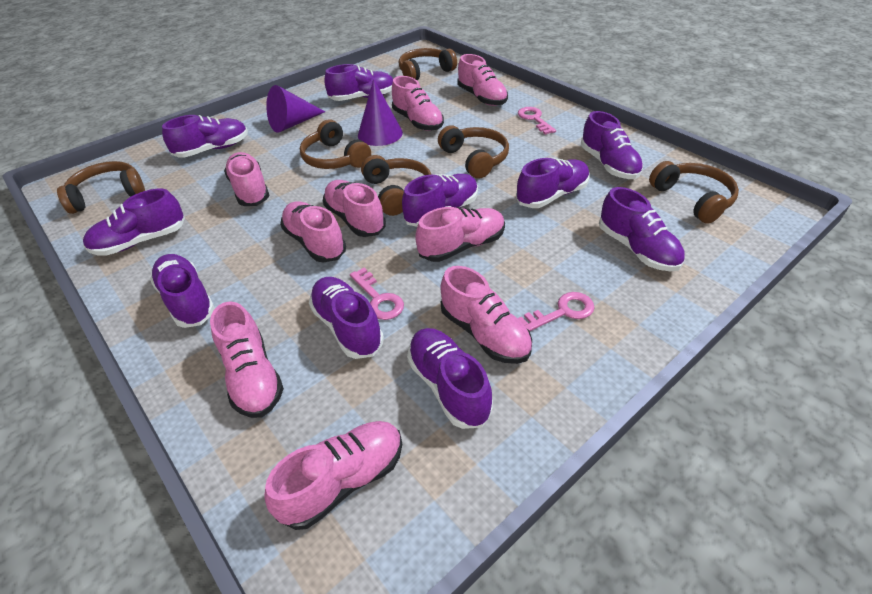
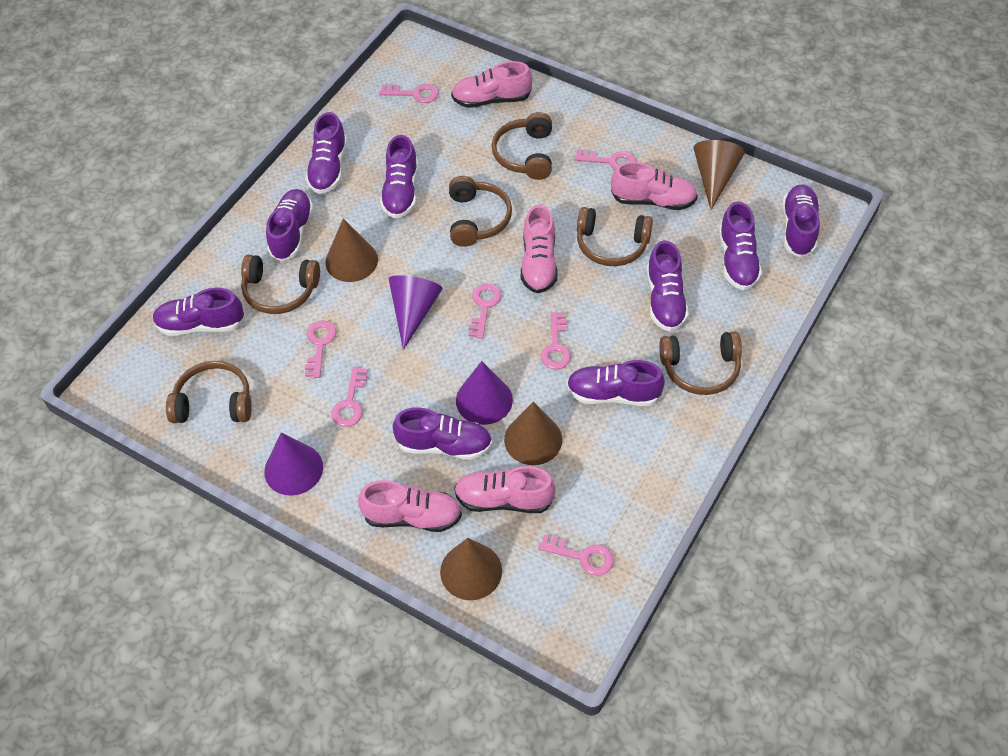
brown cone: none = 0 -> [325,218,378,282] [440,538,502,600] [504,402,562,465] [693,140,745,210] = 4
pink key: [350,268,404,320] [517,292,595,331] [518,107,556,135] = 3 -> [305,320,336,378] [331,366,368,427] [379,84,439,103] [469,283,502,339] [538,534,614,576] [541,312,571,370] [574,149,636,170] = 7
pink shoe: [210,301,284,418] [224,152,270,206] [264,421,402,530] [280,201,346,263] [323,180,386,237] [392,76,444,131] [415,207,505,262] [441,266,532,364] [458,54,508,106] = 9 -> [358,480,462,532] [451,61,532,108] [454,466,556,513] [521,205,558,293] [611,162,698,210] = 5
purple cone: [266,85,325,133] [358,79,403,146] = 2 -> [264,432,323,496] [389,275,443,350] [456,361,513,425] = 3
purple shoe: [83,189,185,256] [150,254,215,328] [162,115,248,158] [309,277,384,359] [324,64,393,101] [402,174,478,227] [407,328,493,429] [516,158,590,208] [581,111,643,179] [599,187,685,272] = 10 -> [152,288,245,336] [266,189,313,261] [306,112,347,194] [380,135,418,218] [393,407,492,460] [567,360,665,406] [647,240,689,332] [719,201,762,290] [782,185,820,257] = 9

